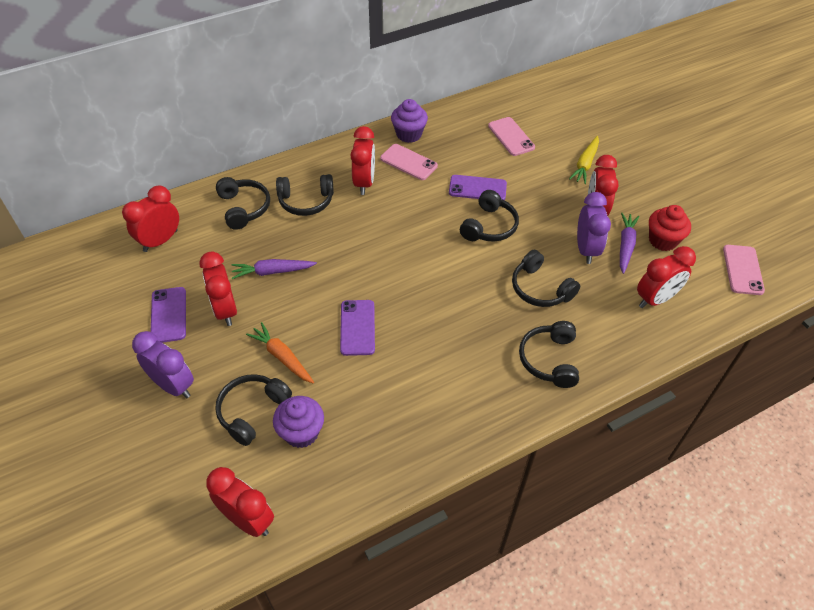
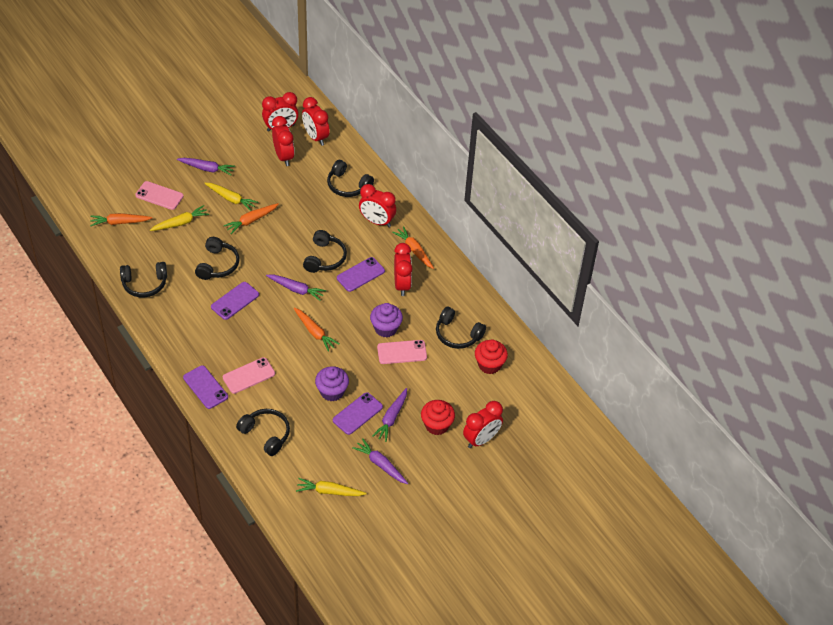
orange carrot: [246,322,314,383] = 1 -> [90,213,152,226] [224,203,279,234] [294,308,339,352] [392,226,434,269] = 4
purple carrot: [232,259,317,279] [620,212,640,274] = 2 -> [177,158,235,175] [266,274,326,301] [352,438,408,484] [372,388,407,442] = 4
purple clock: [132,331,194,398] [577,192,611,264] = 2 -> none = 0
purple phone: [151,287,186,343] [340,300,375,356] [449,175,507,200] = 3 -> [183,365,228,409] [211,282,259,320] [333,392,383,435] [337,257,385,292] = 4
red cupcake: [649,205,691,251] = 1 -> [421,400,455,435] [475,339,508,374] = 2
yellow carrot: [569,136,599,184] = 1 -> [150,205,209,231] [204,183,258,211] [296,478,366,496] = 3

